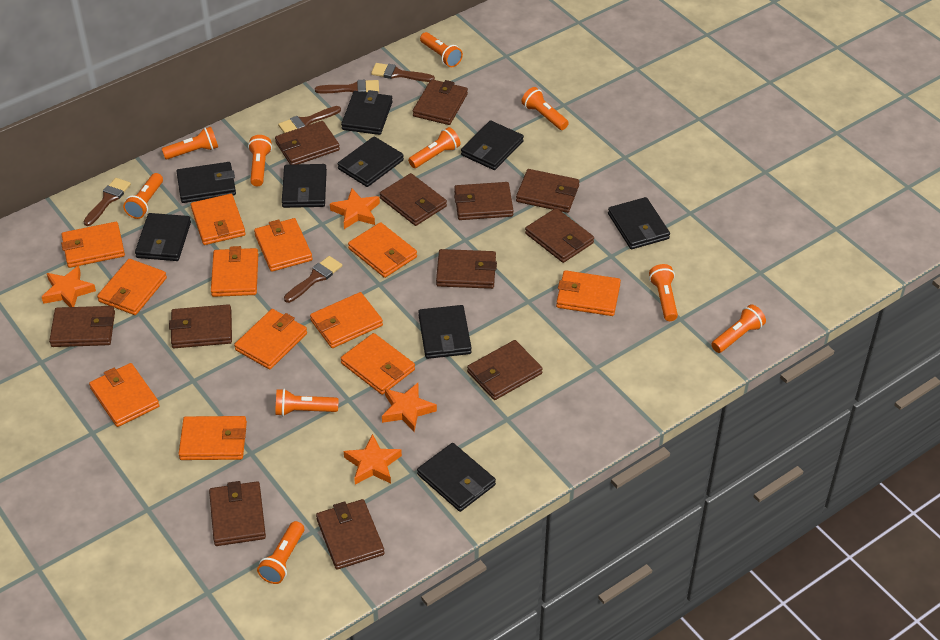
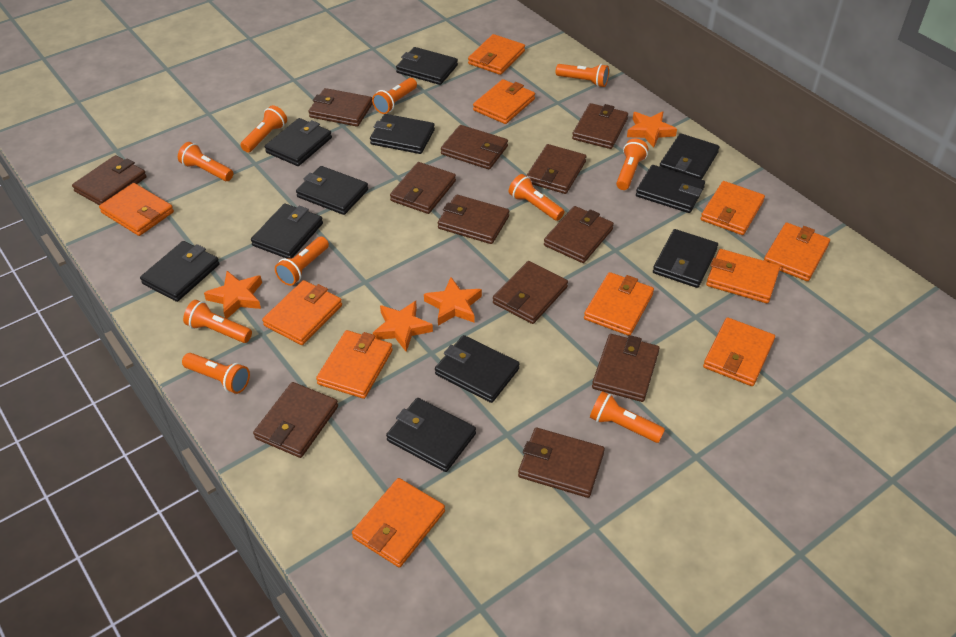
black wallet: [135,213,191,261] [176,162,236,203] [282,164,327,208] [337,137,404,187] [341,90,393,135] [417,443,496,512] [418,305,472,359] [461,120,524,170] [608,197,670,249] = 9 -> [140,241,220,302] [251,203,323,259] [265,118,332,166] [296,166,368,215] [370,114,435,154] [386,398,476,472] [396,47,458,85] [435,335,520,403] [636,165,705,213] [653,229,718,288] [660,133,720,180] = 11
brown brush: [83,178,131,226] [278,106,341,133] [284,256,342,303] [315,80,379,93] [371,63,435,82] = 5 -> none = 0
orange wallet: [61,222,125,268] [89,363,160,427] [97,259,167,315] [179,416,247,460] [191,194,246,245] [211,246,258,297] [234,309,307,369] [254,218,312,272] [310,292,383,348] [341,333,415,395] [348,222,417,278] [556,270,621,316] = 12 -> [99,183,174,236] [262,280,342,345] [316,330,393,399] [352,478,445,568] [468,34,525,75] [473,79,535,124] [584,272,654,336] [701,181,765,235] [703,317,775,386] [706,249,780,303] [764,223,830,281] = 11

